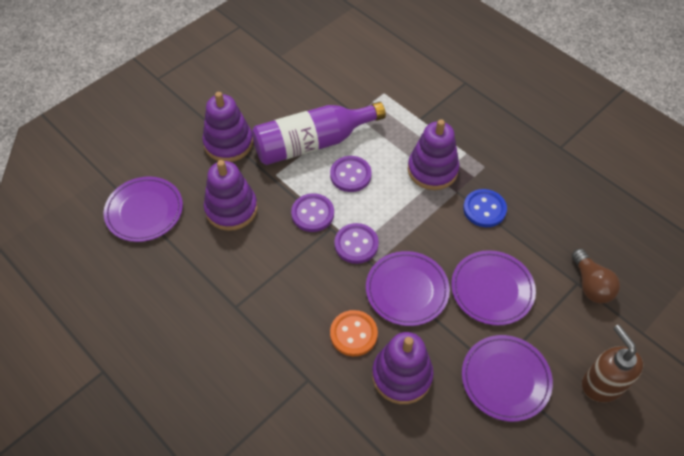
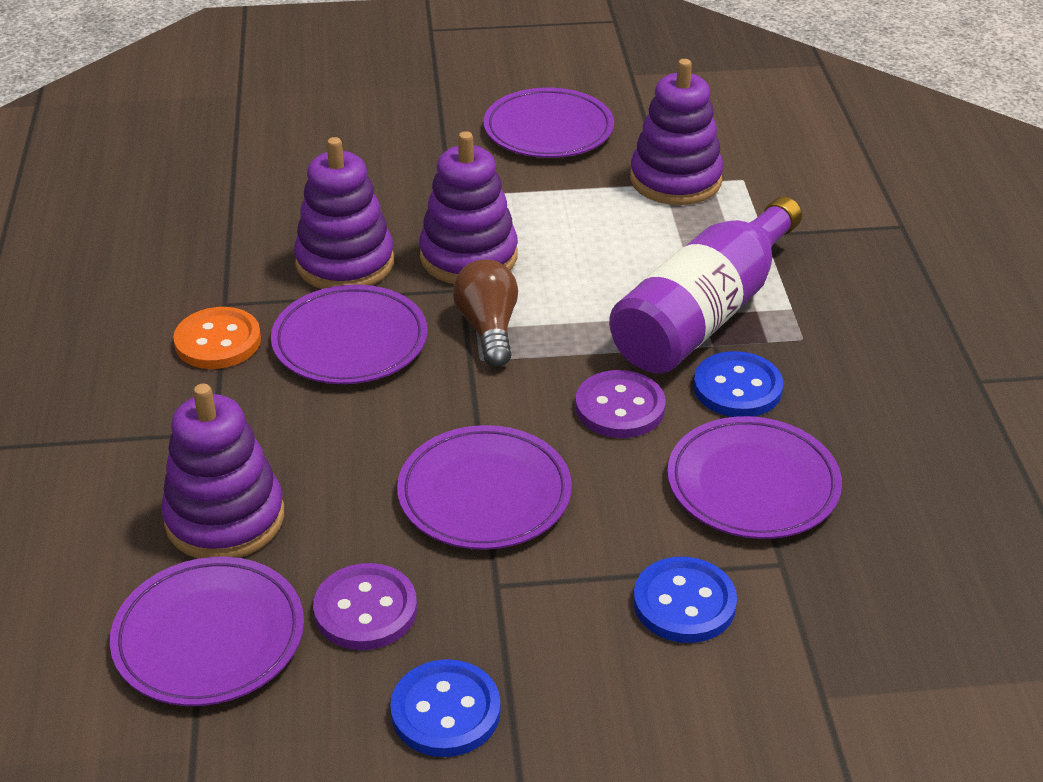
blue button: [463,189,507,227] = 1 -> [390,659,501,757] [633,557,737,643] [693,351,783,417] = 3
brown soap dispenser: [582,325,643,402] = 1 -> none = 0
purple button: [291,193,334,232] [330,156,372,192] [334,223,379,264] = 3 -> [313,563,417,650] [576,370,666,438] = 2
purple plate: [103,176,183,242] [366,251,450,326] [451,250,536,325] [462,335,553,422] = 4 -> [110,557,304,706] [271,284,427,384] [397,425,572,550] [484,88,614,158] [667,416,842,539] = 5

